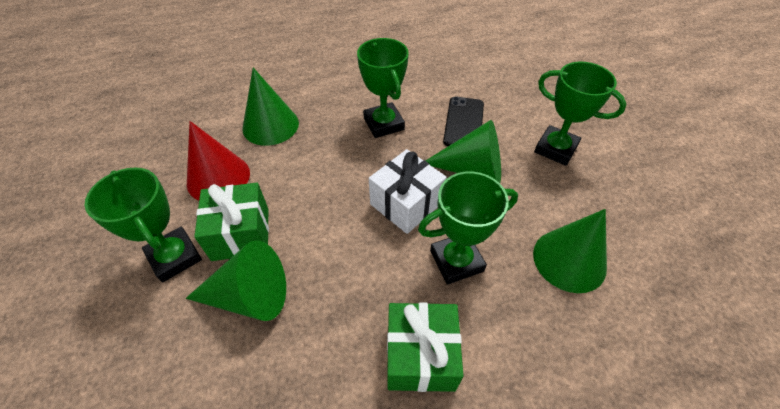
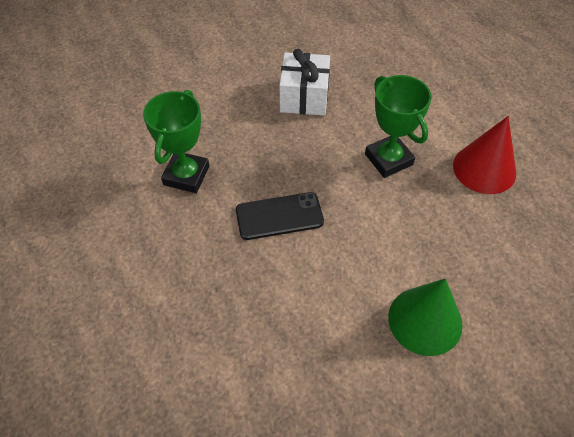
green cone: [186,240,286,321] [242,67,299,146] [426,120,501,183] [533,209,607,293] = 4 -> [388,278,463,356] = 1
green gift: [194,183,269,261] [387,302,464,392] = 2 -> none = 0
green trophy: [84,168,202,282] [357,38,409,138] [418,171,518,284] [534,62,626,166] = 4 -> [143,90,209,193] [365,75,432,178] = 2

